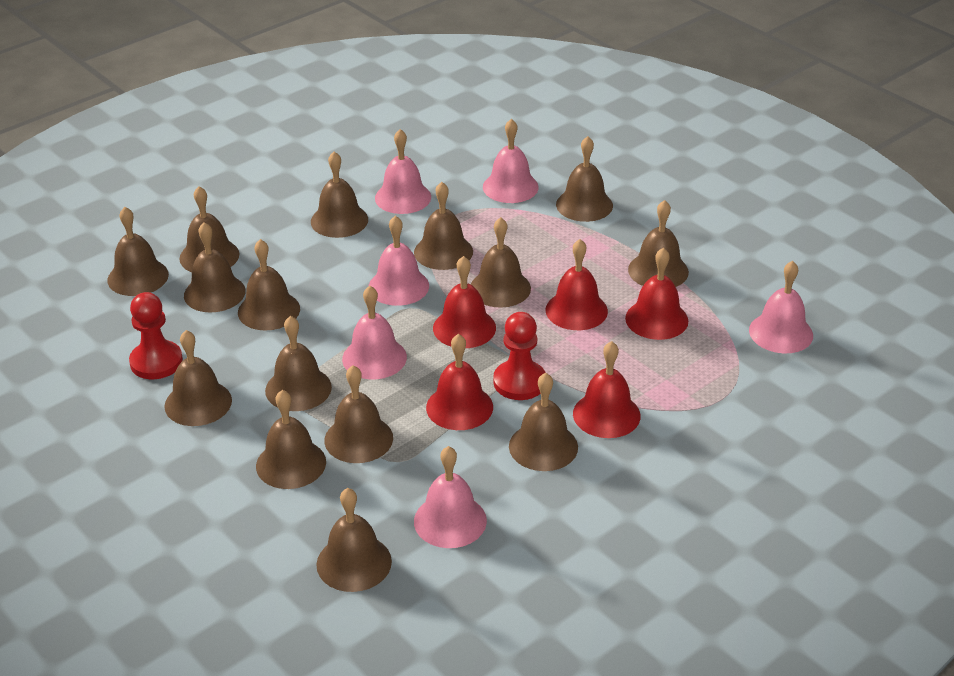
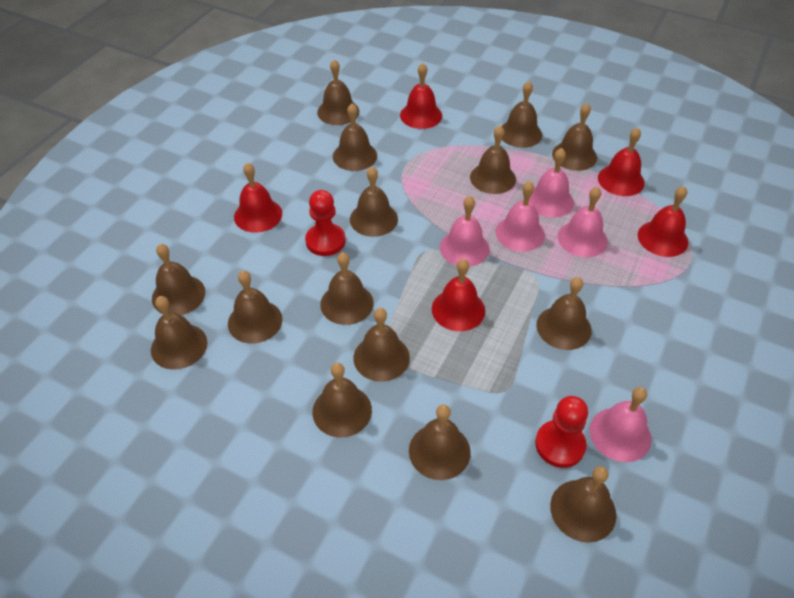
pink bell: [342,286,407,379] [368,216,429,306] [375,129,431,214] [414,446,487,548] [483,119,539,203] [749,261,813,353] = 6 -> [440,196,490,267] [495,181,545,252] [529,148,574,218] [558,186,608,257] [589,387,652,462] = 5

